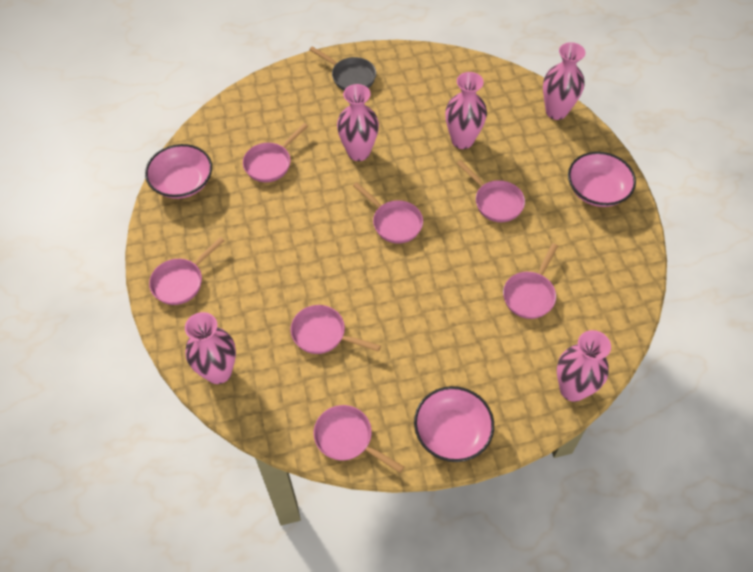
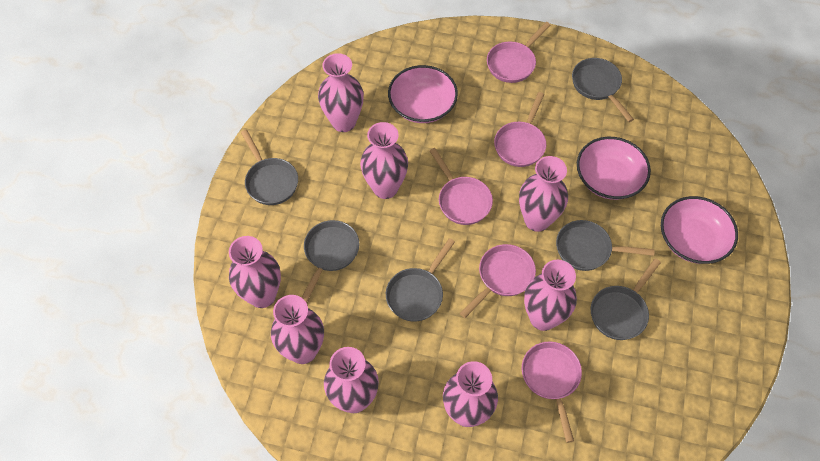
grey pan: [309,46,376,90] = 1 -> [241,130,298,205] [302,220,359,303] [386,238,455,322] [556,220,655,271] [572,58,634,122] [591,258,661,340] = 6
pink pan: [149,237,225,305] [243,123,308,182] [291,305,381,354] [314,405,404,473] [353,182,423,243] [457,160,525,222] [503,243,558,319] = 7 -> [430,148,493,225] [460,244,536,318] [487,22,550,83] [494,92,546,167] [522,341,582,443] = 5
pink vase: [185,312,236,384] [337,84,379,161] [445,72,487,149] [543,42,585,120] [557,330,611,402] = 5 -> [229,236,281,308] [271,295,324,364] [318,53,364,132] [324,347,379,413] [360,122,408,199] [443,361,498,427] [519,156,568,232] [524,260,577,331] = 8

